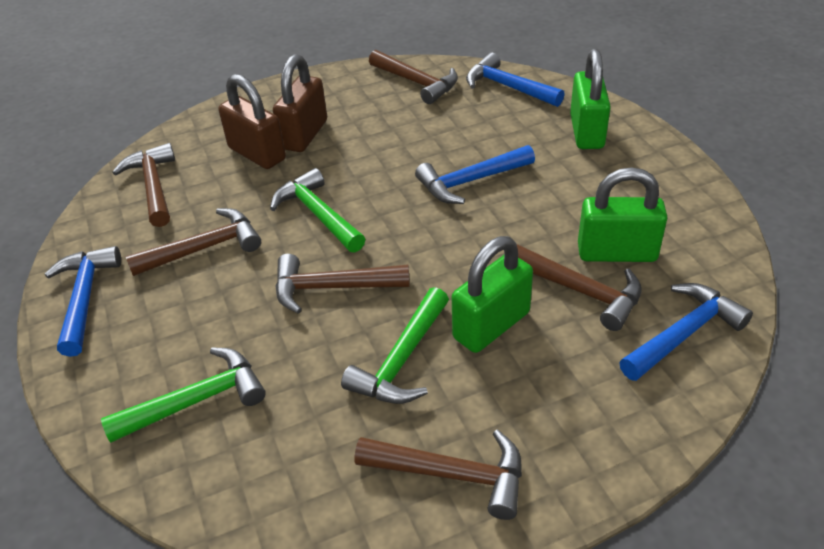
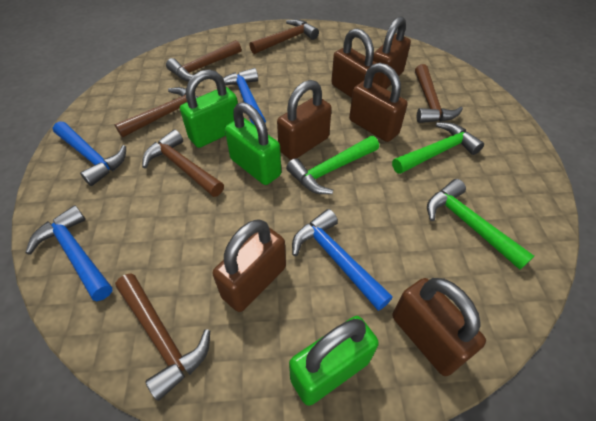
brown padlock: [218,74,286,169] [273,54,327,152] = 2 -> [213,219,286,312] [277,80,332,160] [331,28,380,98] [349,63,408,142] [373,16,411,89] [392,278,486,376] = 6

